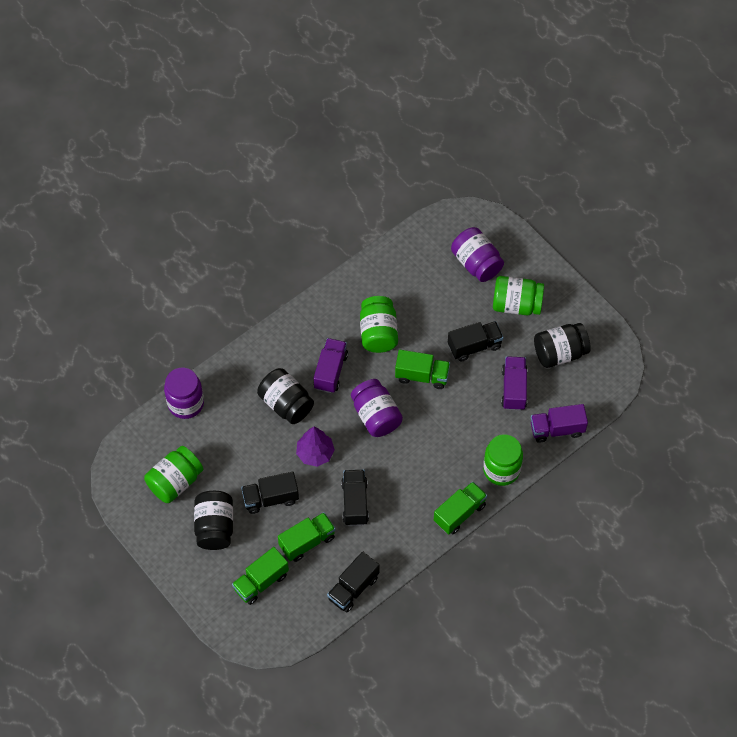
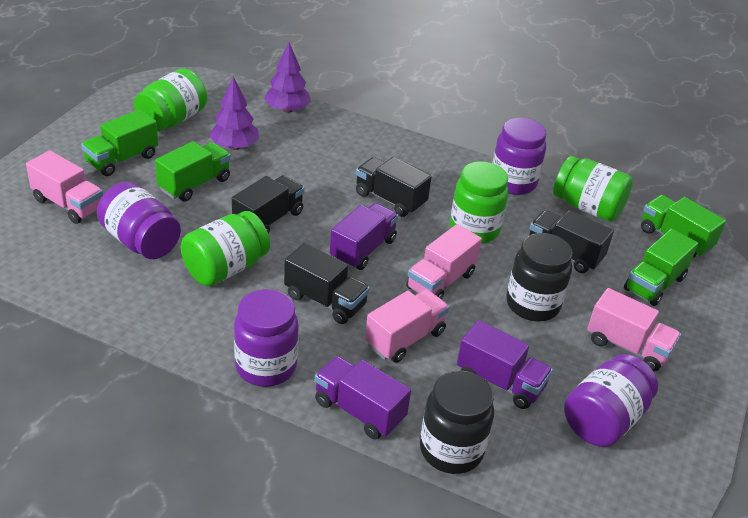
black jar: [194,491,233,550] [257,368,314,424] [534,323,591,368] = 3 -> [420,370,494,474] [506,233,573,321] = 2
pink truck: none = 0 -> [26,150,103,224] [365,289,449,363] [406,224,482,300] [587,288,681,372] = 4
purple jar: [164,368,204,419] [351,379,403,437] [451,227,504,282] = 3 -> [97,182,181,259] [234,289,299,387] [492,118,546,195] [564,354,658,447] = 4
purple tree: [296,427,335,467] = 1 -> [209,76,259,150] [264,42,311,113] = 2

